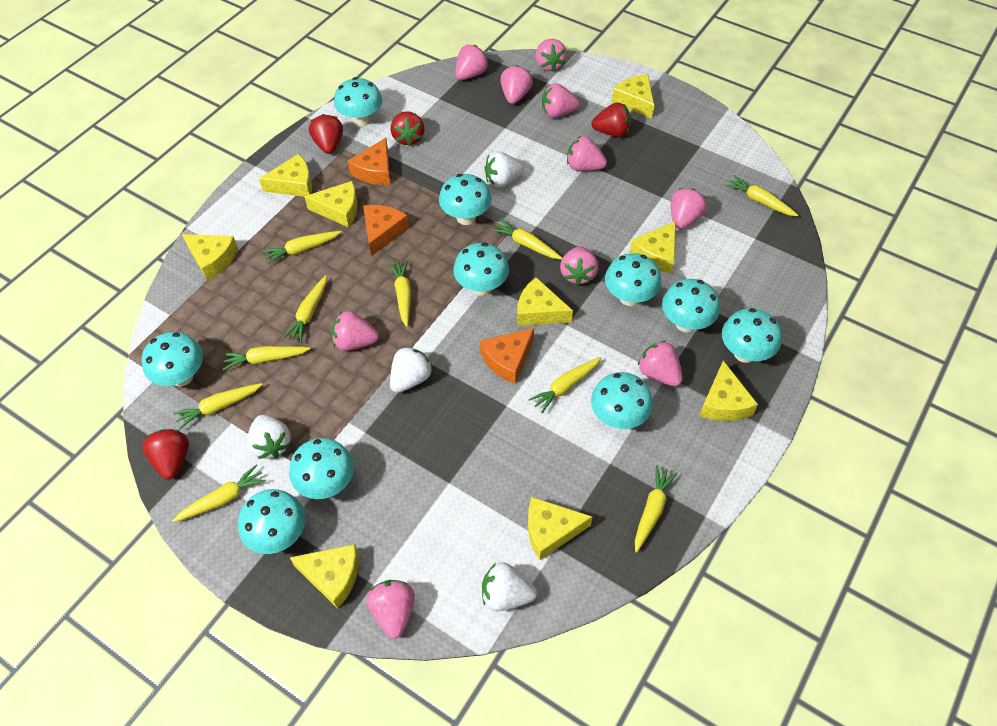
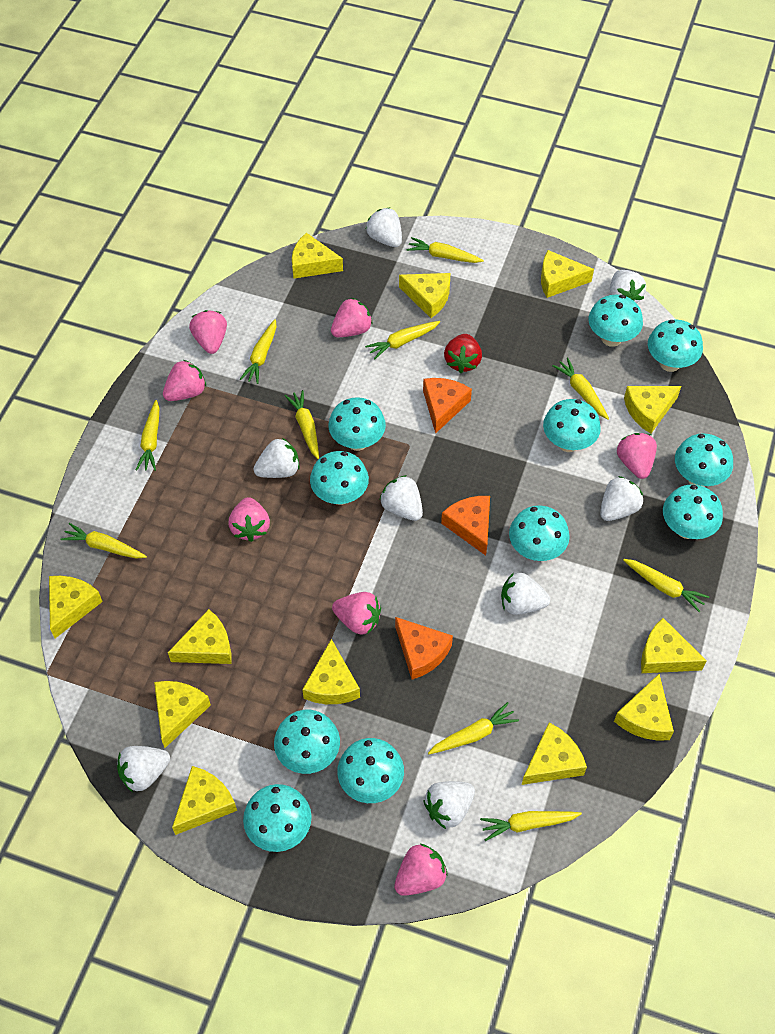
pink strawberry: [332,311,379,351] [366,580,415,638] [455,45,488,80] [500,65,533,104] [535,39,567,72] [542,83,580,118] [560,246,598,286] [567,137,607,171] [638,341,683,386] [671,188,707,229] = 10 -> [163,360,206,401] [189,310,227,354] [228,497,270,542] [331,298,373,337] [332,592,381,635] [394,844,448,896] [617,433,657,479] = 7
red strawberry: [143,429,189,480] [309,114,343,154] [391,111,424,146] [591,102,631,137] = 4 -> [444,334,482,373] = 1
turquoise mushroom: [142,332,203,386] [238,489,305,554] [289,438,354,499] [334,77,382,127] [439,174,491,225] [453,243,509,296] [591,372,653,429] [605,253,661,306] [662,279,720,332] [722,308,782,363] = 10 -> [243,784,312,852] [274,710,340,774] [310,451,369,505] [328,397,386,451] [337,738,404,803] [509,505,570,561] [543,399,601,452] [589,295,643,347] [648,320,703,372] [663,484,723,539] [675,433,733,486] = 11
white strawberry: [247,415,291,459] [390,346,433,393] [482,562,537,611] [484,151,525,187] = 4 -> [117,746,170,792] [254,438,300,478] [366,208,402,247] [380,475,423,521] [423,781,475,829] [501,573,550,615] [600,476,643,521] [610,270,646,303] = 8
yellow cheese: [182,234,238,281] [259,154,312,197] [290,544,359,609] [304,181,358,227] [517,277,573,326] [528,497,593,560] [612,74,654,118] [630,221,676,273] [699,360,758,421] = 9 -> [49,576,103,638] [154,681,211,748] [168,609,232,664] [172,766,237,835] [292,233,343,279] [302,639,360,704] [399,273,450,318] [522,723,587,785] [541,250,594,298] [614,674,674,741] [624,386,681,433] [641,618,707,673] = 12

